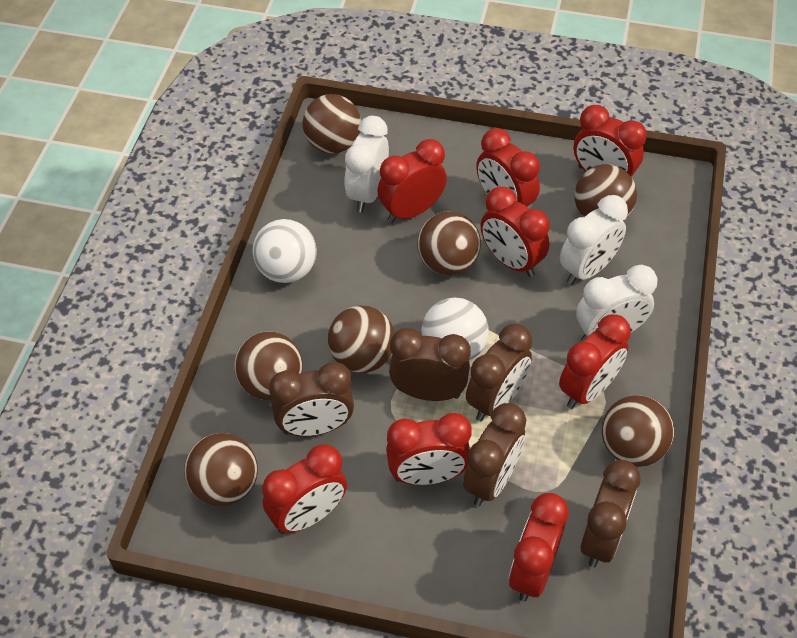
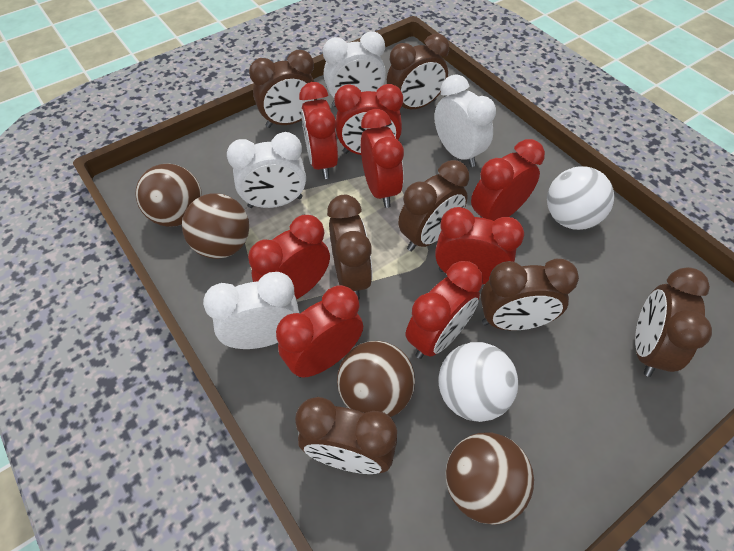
brown ball: [184,433,258,506] [234,332,303,400] [303,94,361,154] [328,305,395,373] [417,211,481,275] [575,164,637,217] [602,395,674,467] = 7 -> [135,164,202,227] [182,193,249,259] [337,341,415,417] [446,433,534,525] = 4
brown clock: [269,362,354,436] [389,328,471,401] [463,403,526,506] [466,324,532,421] [580,460,641,567] = 5 -> [249,50,317,128] [295,397,397,474] [327,195,372,300] [387,34,449,109] [398,160,469,251] [480,259,579,330] [635,267,712,377] = 7
white clock: [345,116,389,212] [560,195,628,285] [576,265,657,342] = 3 -> [203,272,299,349] [227,132,306,208] [323,32,386,107] [434,74,496,167] = 4

